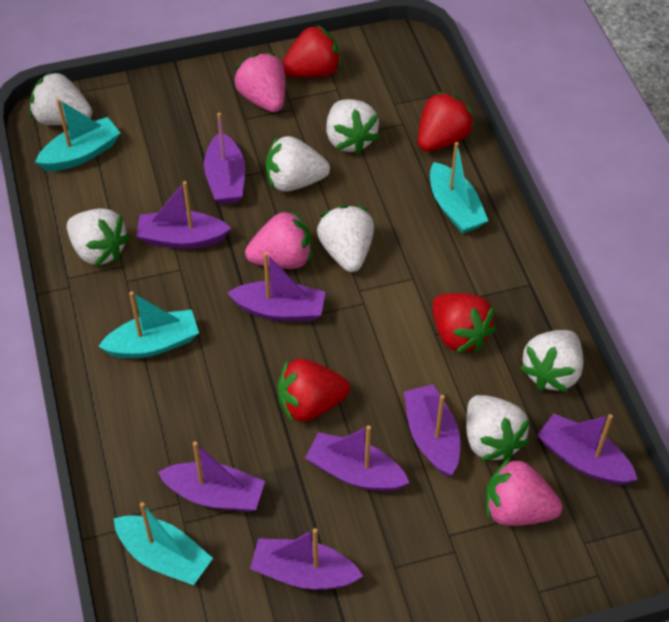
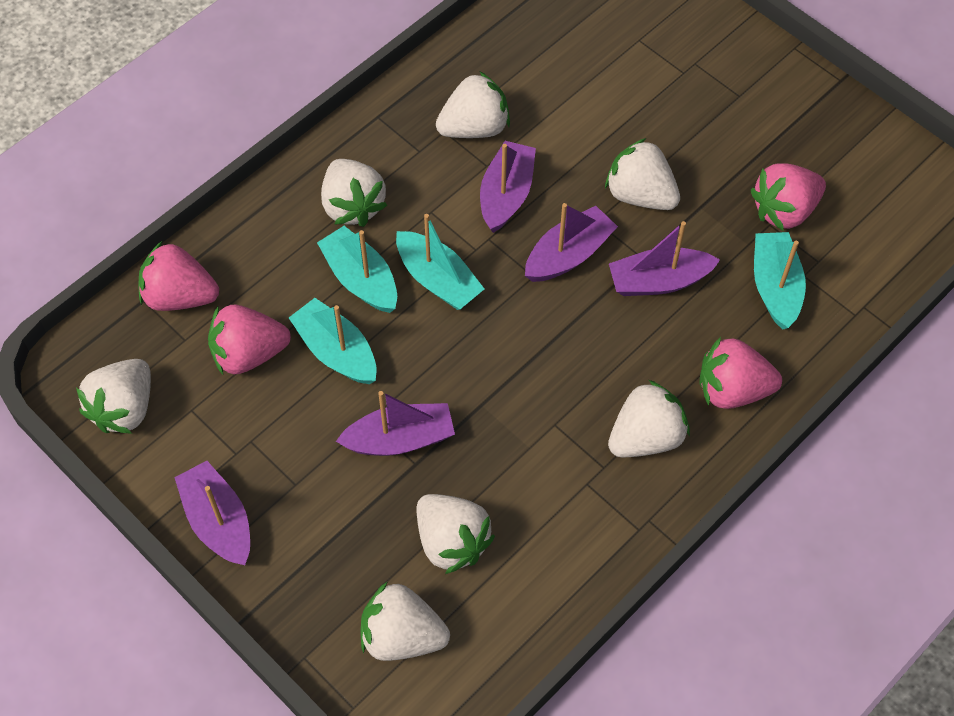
pink strawberry: [234,53,286,112] [245,210,312,269] [486,458,563,526] = 3 -> [138,241,219,311] [208,305,291,374] [700,337,782,409] [751,163,826,230] = 4
purple boat: [136,181,231,249] [158,441,265,512] [204,113,245,204] [227,252,325,321] [250,528,363,590] [305,425,410,492] [404,384,460,477] [537,414,638,485] = 8 -> [174,461,250,565] [336,391,455,456] [480,141,536,233] [525,203,618,282] [609,221,720,296] = 5
red strawberry: [278,359,350,422] [282,24,341,78] [418,91,475,152] [432,293,496,353] = 4 -> none = 0

